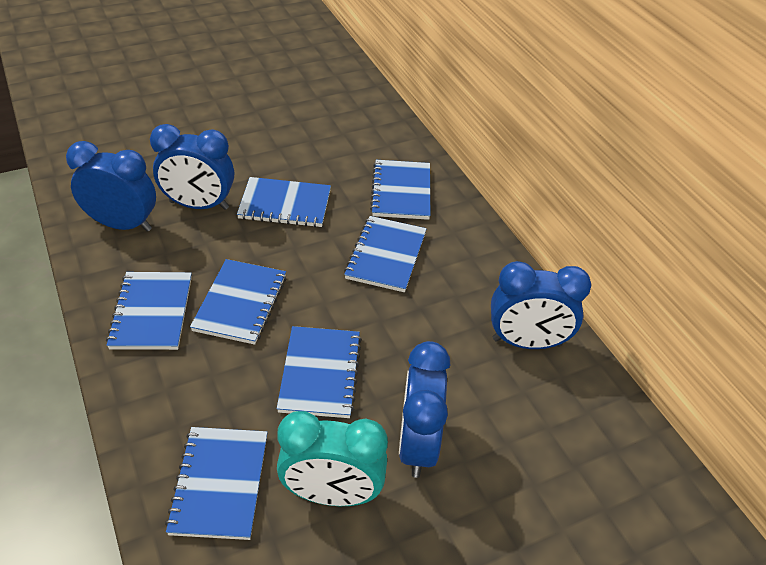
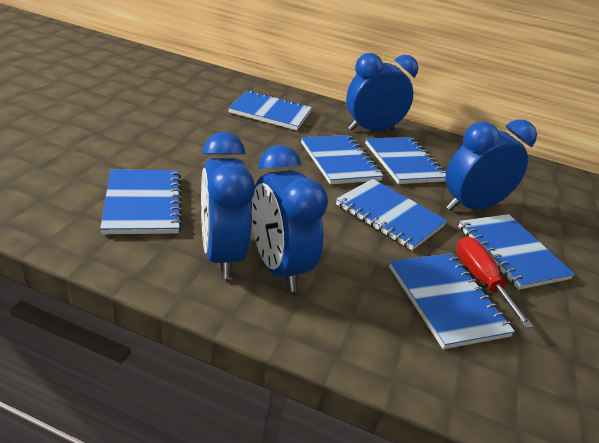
red screwdriver: none = 0 -> [456,236,534,328] = 1
turquoise clock: [277,411,388,506] = 1 -> none = 0

